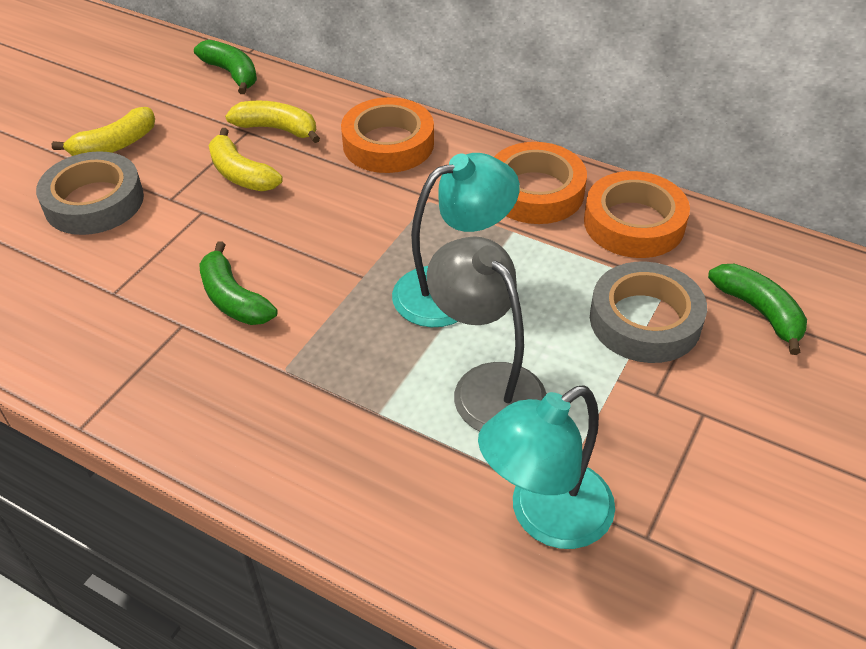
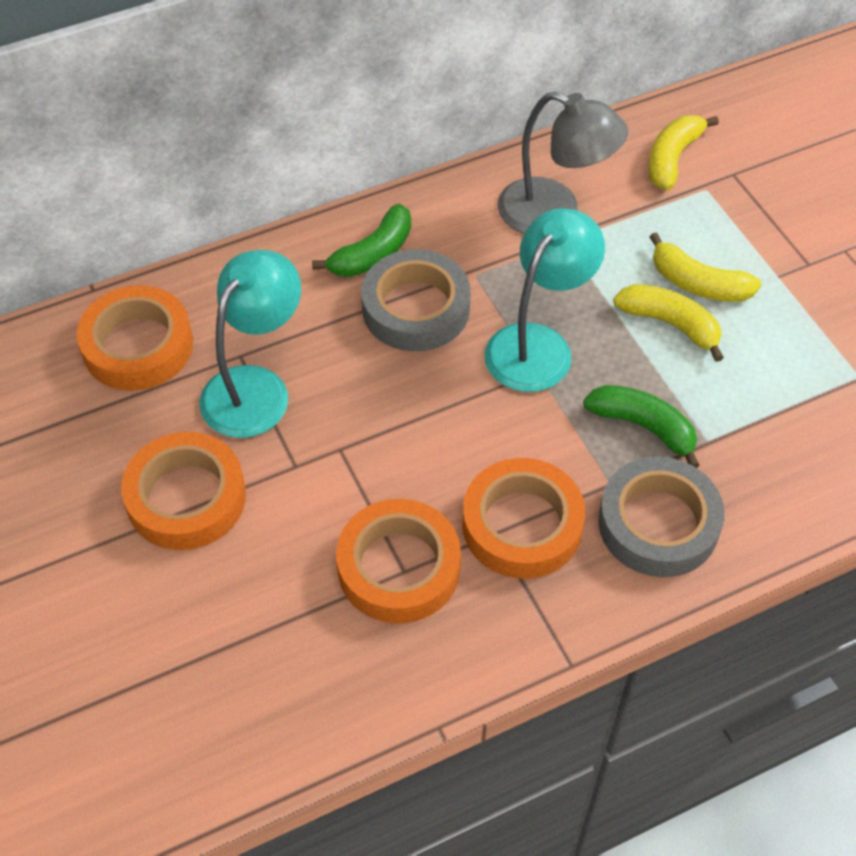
green banana: [194,40,257,94] [199,241,278,325] [708,264,807,355] = 3 -> [312,204,411,277] [583,385,700,468] = 2
orange tape: [341,97,434,173] [494,142,587,224] [584,171,690,258] = 3 -> [77,285,193,391] [121,432,246,550] [336,499,461,623] [462,458,585,579] = 4

